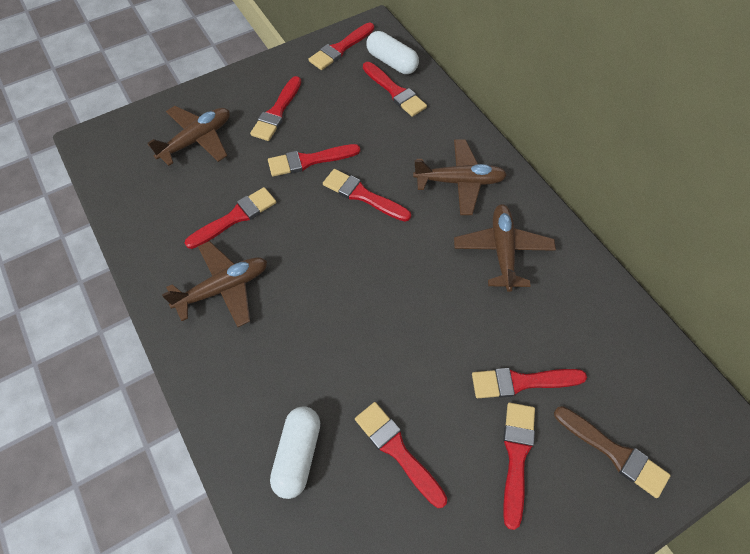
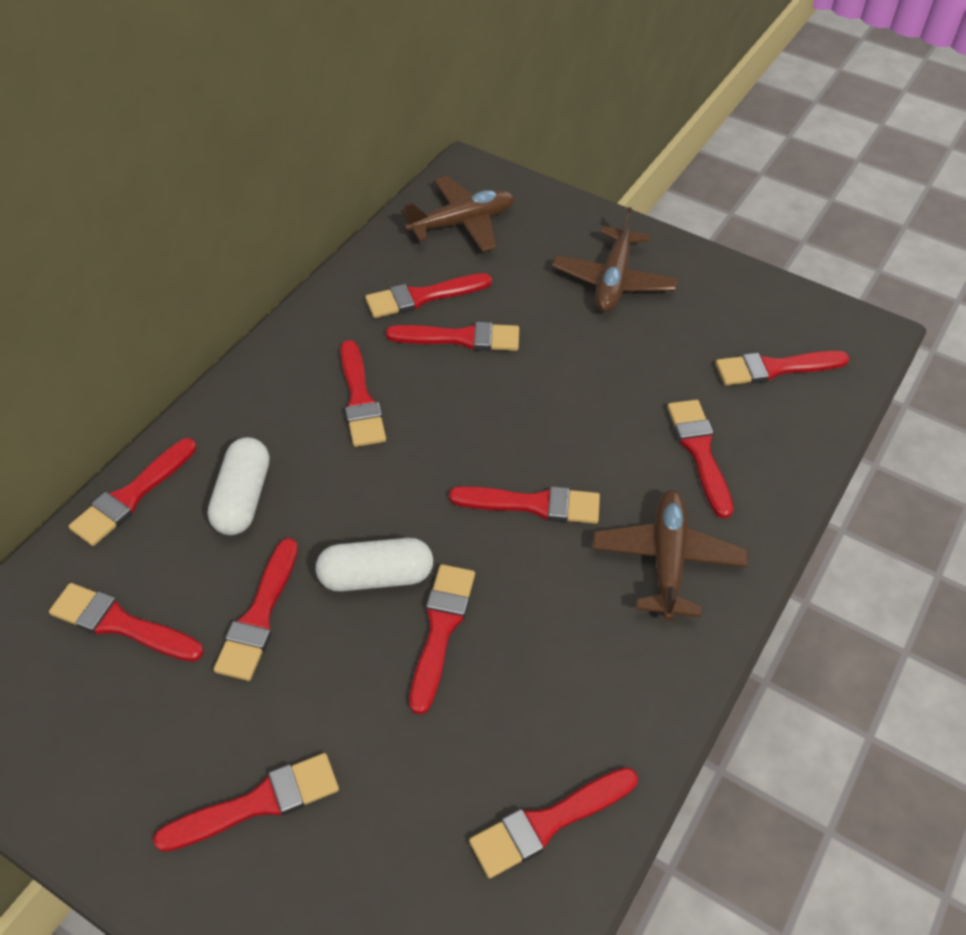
brown brush: [554,406,671,498] = 1 -> none = 0
brown plane: [148,106,230,166] [162,241,267,327] [413,139,507,215] [454,204,556,292] = 4 -> [401,176,514,252] [552,207,678,312] [592,490,748,621] = 3
red brush: [185,187,276,249] [250,76,301,141] [268,144,360,177] [308,23,374,70] [323,169,411,222] [355,402,447,508] [363,62,427,117] [472,368,587,398] [503,403,535,530] = 9 -> [49,583,204,662] [69,438,196,546] [153,753,339,852] [213,538,298,681] [340,340,386,447] [365,273,492,318] [386,322,519,351] [410,564,475,715] [449,486,600,524] [469,767,638,878] [667,400,733,518] [715,351,849,385] = 12

